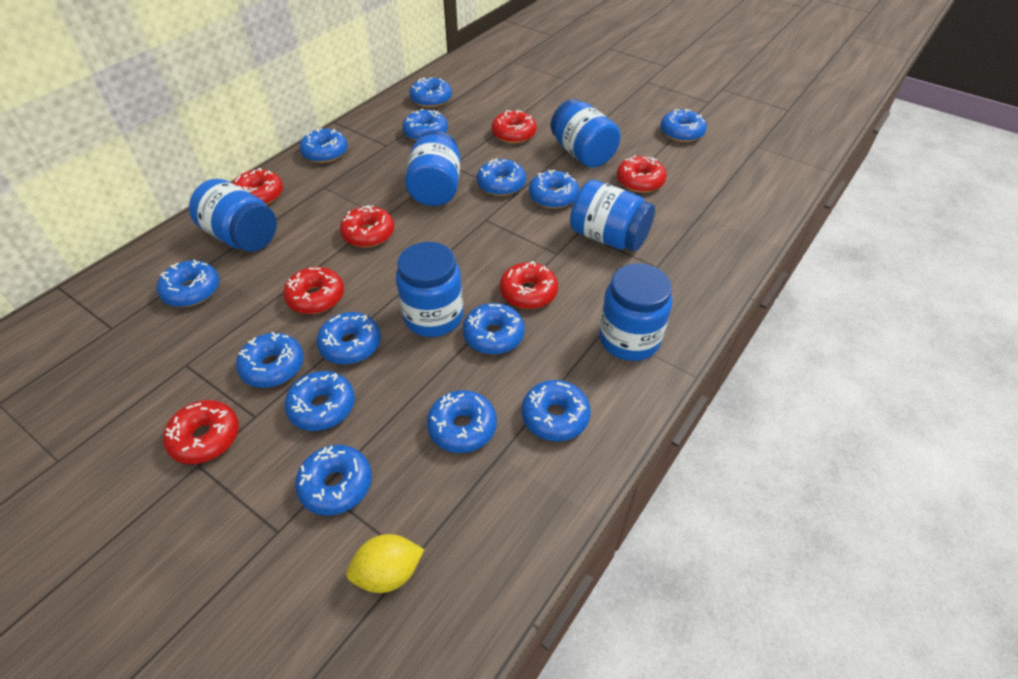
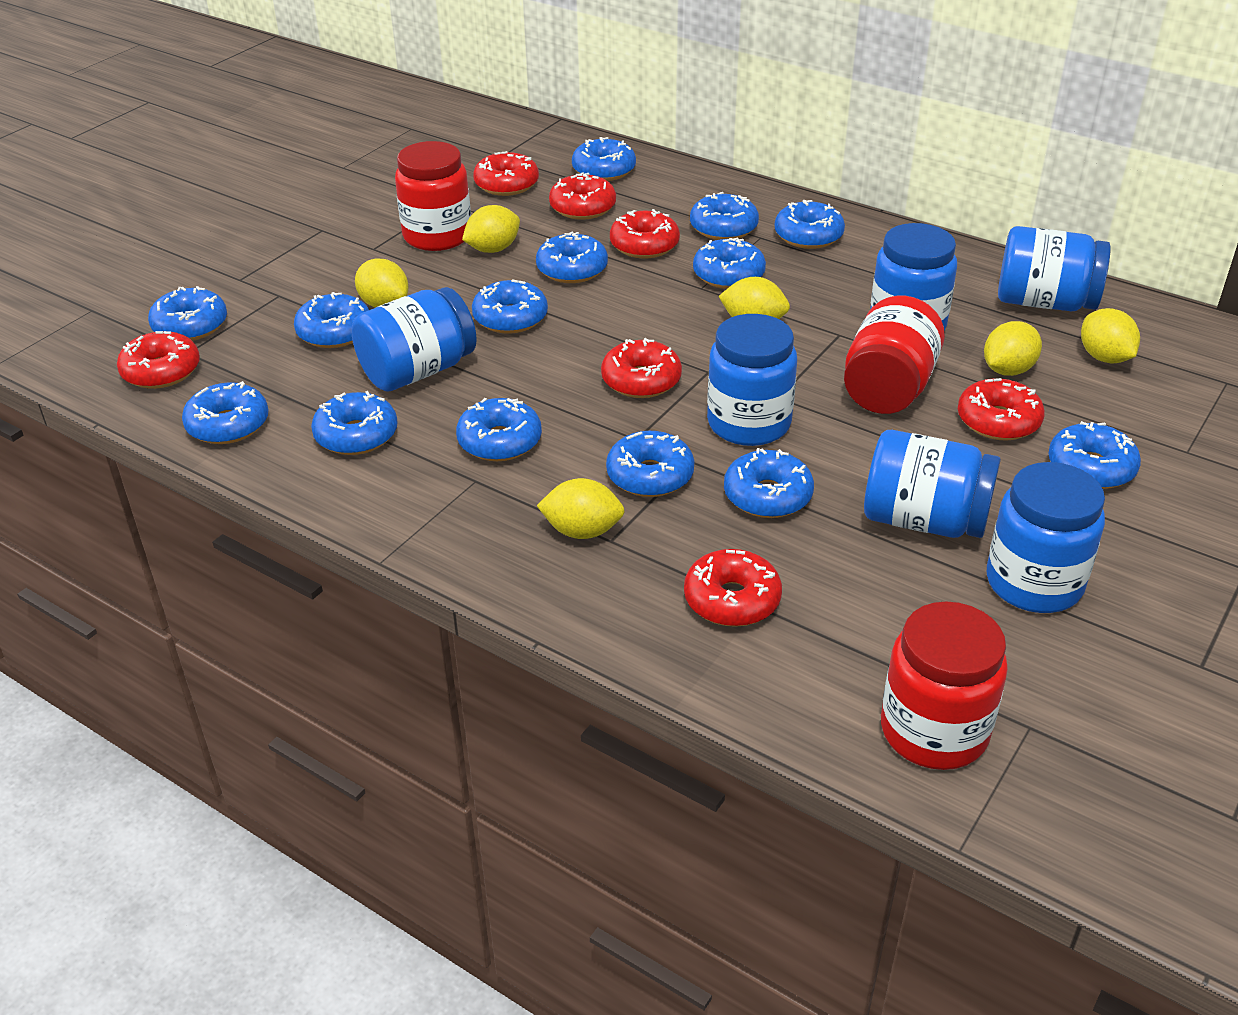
red jar: none = 0 -> [395,141,471,251] [844,296,945,414] [881,601,1008,770] = 3
yellow lemon: [346,534,424,593] = 1 -> [355,259,409,308] [462,205,520,253] [537,478,625,539] [718,277,790,319] [984,321,1042,376] [1081,308,1140,364] = 6

